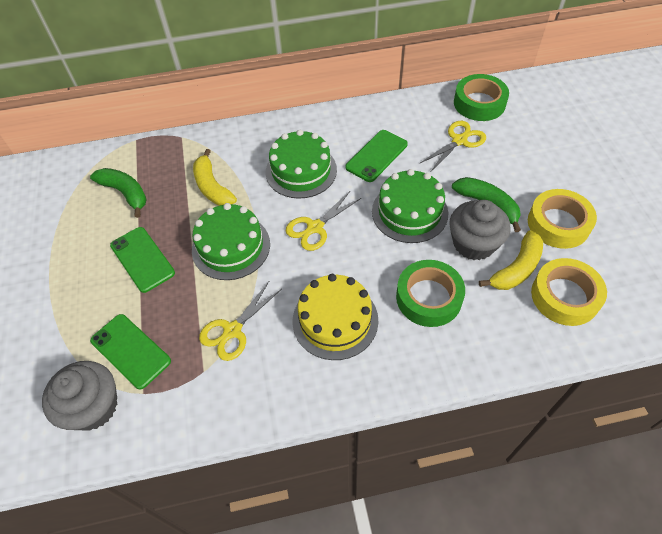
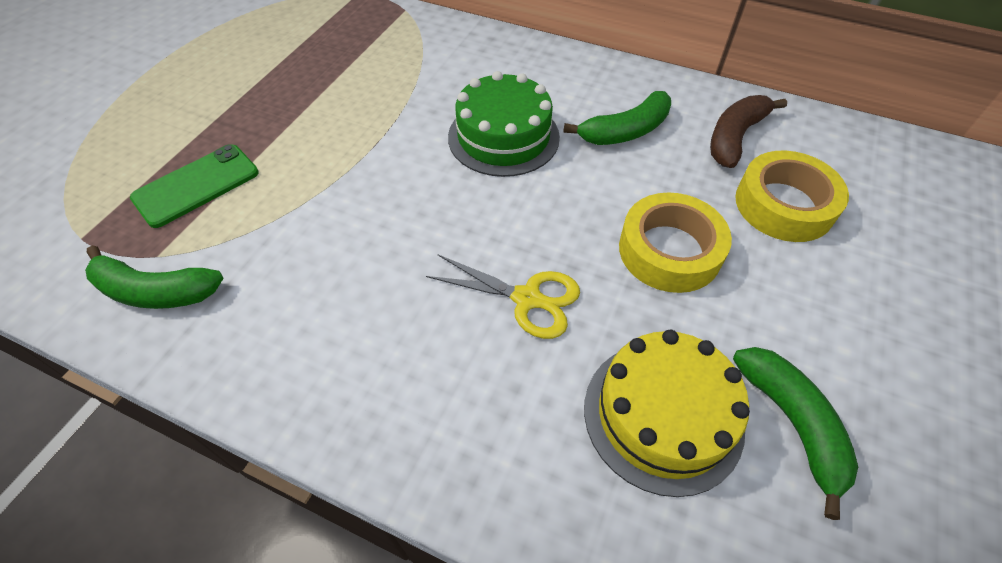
brown banana: none = 0 -> [710,95,787,168] = 1
green banana: [90,168,147,218] [452,177,521,232] = 2 -> [85,245,223,309] [563,91,671,145] [733,347,858,520] = 3
green cake: [192,203,270,280] [266,130,337,199] [372,169,448,243] = 3 -> [448,71,560,177] = 1
green phone: [90,314,171,390] [110,227,175,293] [345,130,408,182] = 3 -> [130,144,259,228] = 1
green tape: [396,260,465,327] [454,74,509,121] = 2 -> none = 0
grey cupcake: [42,361,118,431] [450,200,511,260] = 2 -> none = 0
yellow banana: [193,149,237,206] [479,230,543,290] = 2 -> none = 0
yellow scissors: [199,282,282,361] [286,190,361,251] [419,121,486,171] = 3 -> [426,255,580,339] = 1

